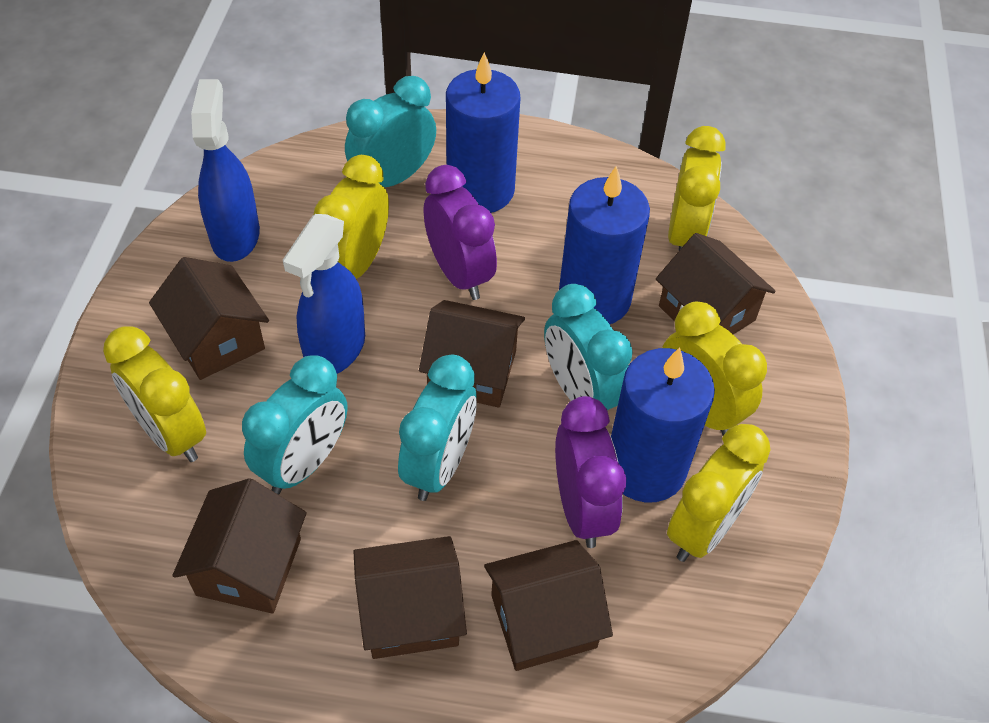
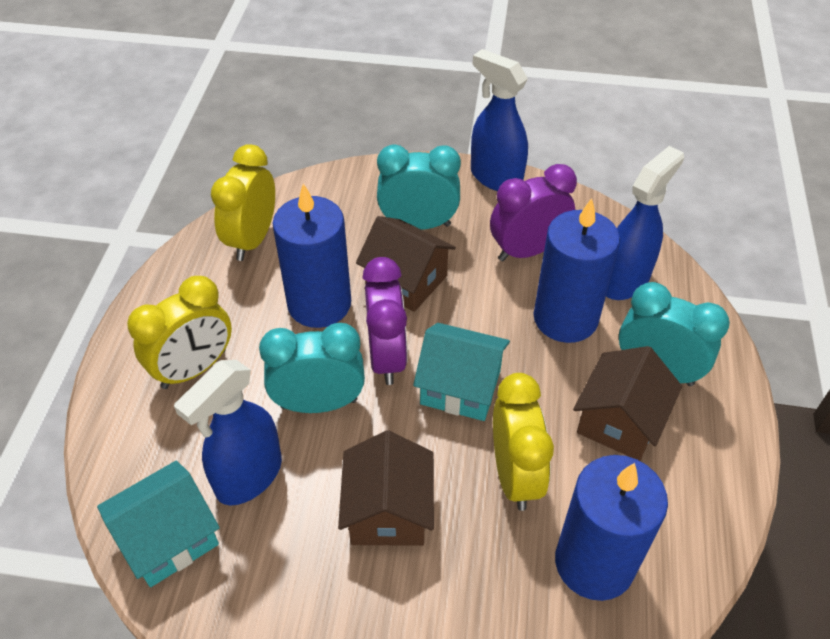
blue spray bottle: [191,79,260,262] [283,214,365,374] = 2 -> [174,360,282,505] [471,49,528,191] [606,146,684,300] = 3
brown house: [149,257,269,380] [172,478,307,614] [353,536,467,659] [419,300,525,407] [484,540,613,671] [656,233,776,334] = 6 -> [338,430,434,546] [356,216,456,312] [573,346,682,461] = 3
turquoise clock: [242,355,348,495] [345,76,436,187] [398,355,477,501] [544,284,633,410] = 4 -> [259,323,365,413] [377,144,461,230] [619,282,730,386] = 3
turquoise house: none = 0 -> [97,460,220,587] [413,323,510,421] = 2
yellow clock: [103,326,206,462] [314,155,389,279] [662,301,767,435] [667,424,770,562] [668,126,726,252] = 5 -> [127,276,232,389] [211,144,275,261] [493,373,554,511] = 3

